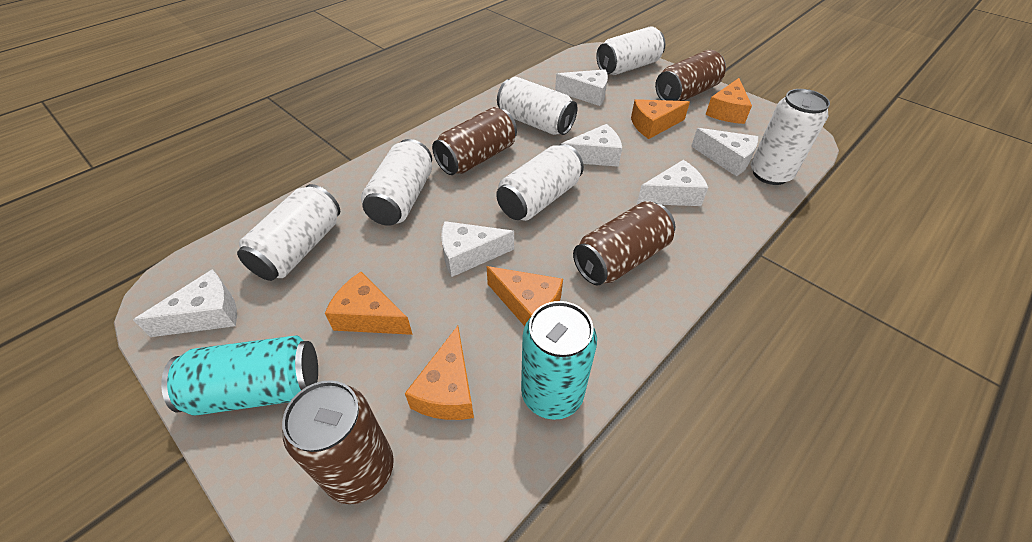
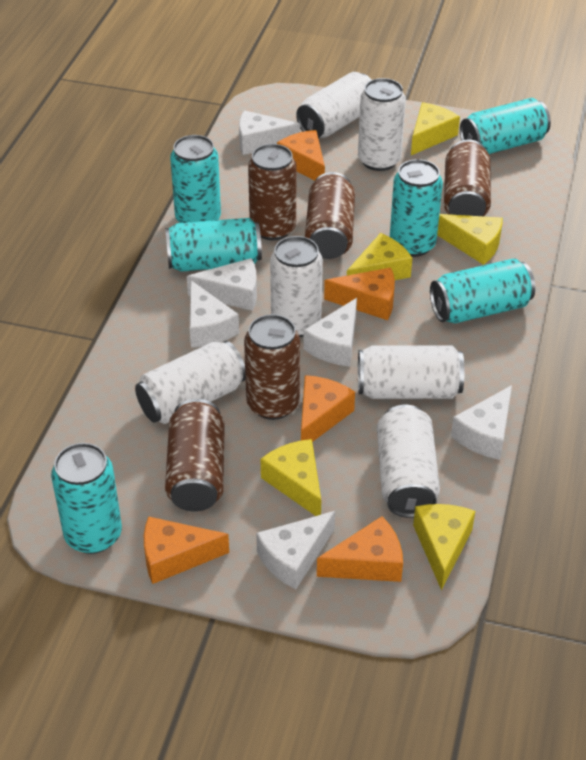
brown can: [282,380,394,504] [432,107,517,175] [573,201,675,285] [655,50,726,101] = 4 -> [165,399,225,512] [244,314,300,420] [248,144,297,240] [305,172,355,259] [444,139,491,216] = 5
turquoise can: [161,335,318,416] [521,301,597,420] = 2 -> [51,443,122,554] [165,218,262,272] [170,135,221,223] [390,159,443,257] [430,258,535,323] [460,98,551,154] = 6
yellow cheese: none = 0 -> [261,439,321,516] [347,233,412,280] [411,102,460,155] [413,504,475,591] [437,214,503,265] = 5

